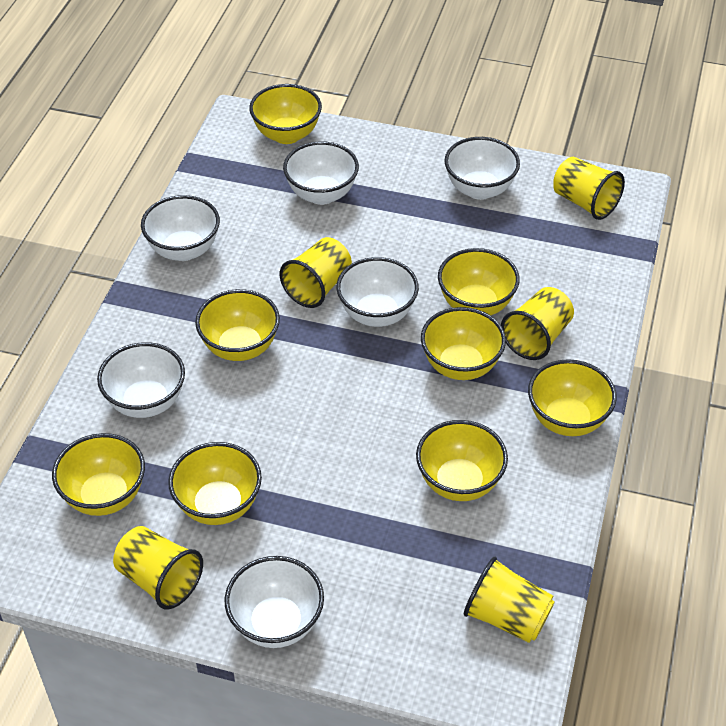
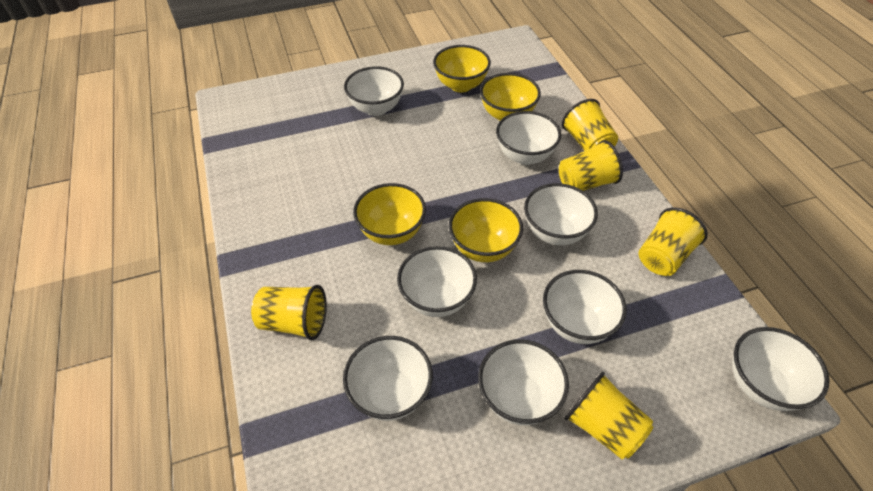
white bowl: [97,342,185,418] [141,195,220,261] [225,556,324,648] [283,141,359,205] [336,257,419,327] [444,137,520,200] = 6 -> [343,336,433,421] [344,66,404,116] [397,246,477,317] [478,339,569,425] [496,111,561,165] [524,183,598,245] [543,270,627,344] [732,327,830,411] = 8
yellow bowl: [52,433,145,516] [168,442,262,525] [195,289,280,361] [249,84,322,144] [416,420,508,501] [421,307,506,380] [438,248,520,315] [528,359,617,436] = 8 -> [353,183,426,245] [433,45,491,93] [449,198,523,262] [480,73,541,121] = 4

